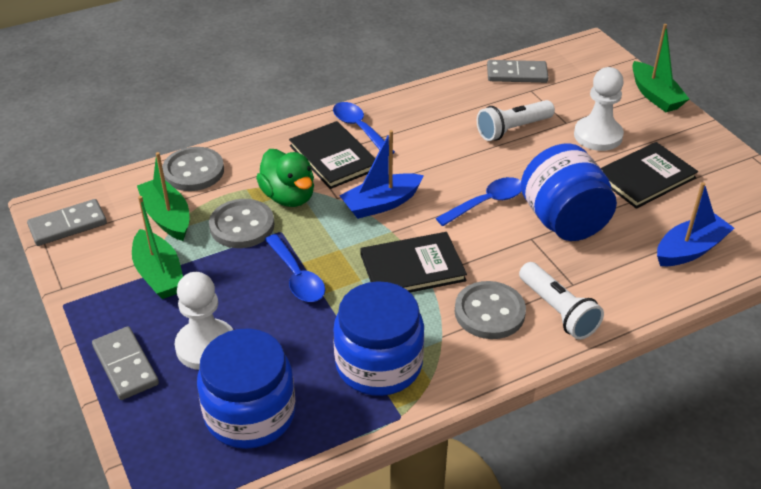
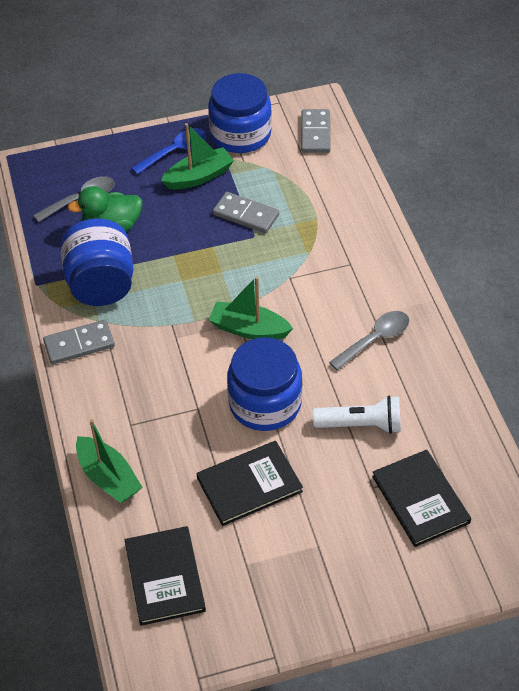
blue boat: [339,130,424,219] [657,182,734,266] = 2 -> none = 0
blue spoon: [265,234,325,302] [333,102,395,154] [436,177,522,226] = 3 -> [131,128,206,175] = 1
grey button: [162,147,224,191] [209,199,274,248] [455,281,526,339] = 3 -> none = 0
grey spoon: none = 0 -> [33,176,115,222] [329,311,409,370] = 2
white flashlight: [477,100,555,141] [519,262,604,340] = 2 -> [313,396,401,434] = 1
white pawn: [175,272,233,370] [574,67,624,151] = 2 -> none = 0

